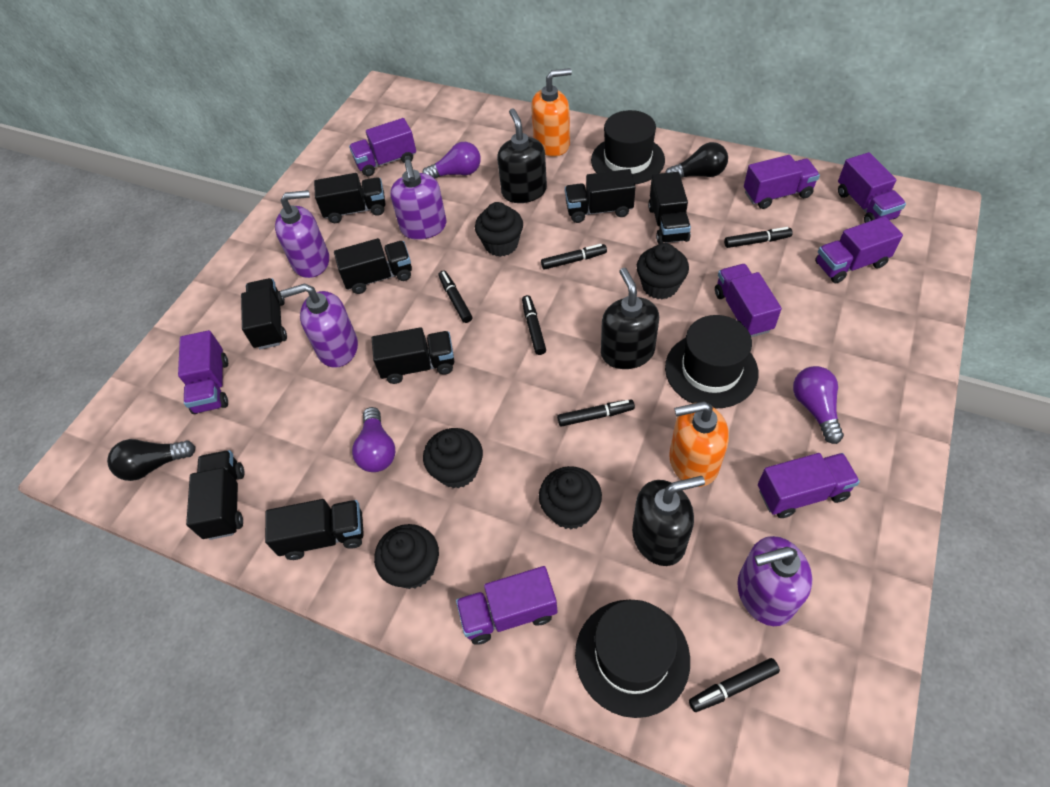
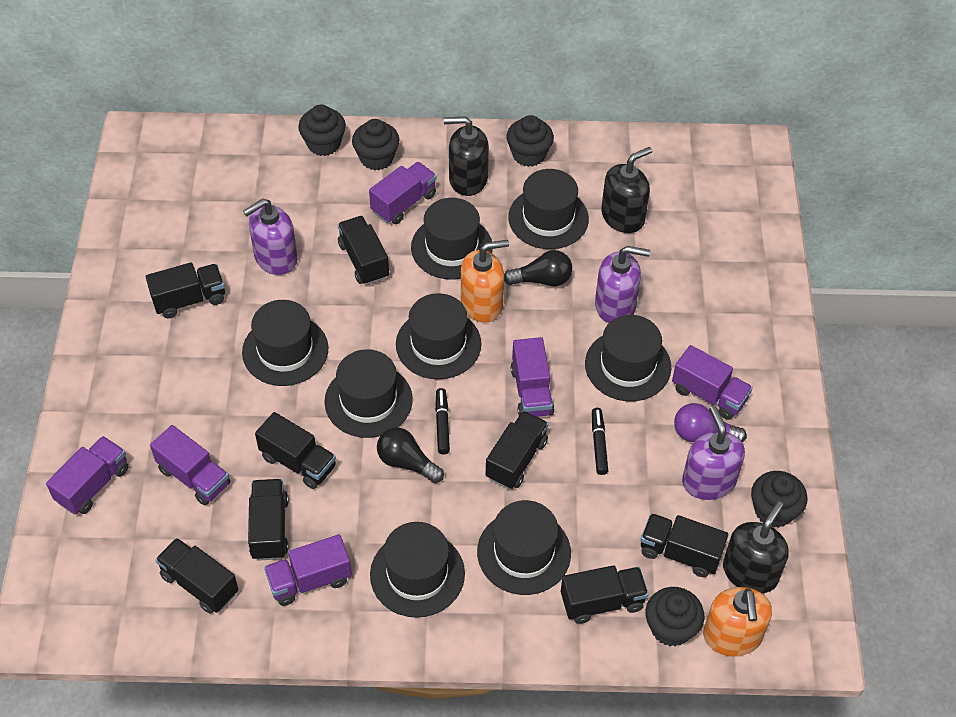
black hat: [575,600,690,718] [591,110,665,185] [665,315,759,409] = 3 -> [242,300,328,386] [324,349,413,438] [370,522,465,618] [396,293,481,380] [411,198,493,280] [477,500,571,595] [508,169,589,249] [585,315,671,401] = 8
black marker: [438,270,472,323] [522,295,546,355] [541,244,607,270] [557,400,635,427] [689,658,780,712] [724,227,793,248] = 6 -> [435,388,450,454] [592,408,608,475] = 2
purple light bulb: [352,407,395,472] [422,142,481,179] [793,366,844,444] = 3 -> [674,403,747,442] = 1
purple soap dispenser: [275,190,329,278] [280,283,358,368] [390,160,446,240] [737,536,812,626] = 4 -> [243,198,298,275] [595,246,650,323] [682,406,745,500] = 3
purple truck: [178,330,228,414] [349,118,416,176] [456,566,558,645] [715,264,782,337] [744,155,820,209] [758,453,860,518] [815,216,903,283] [838,152,906,223] = 8 -> [46,436,128,514] [150,425,230,505] [264,534,352,606] [369,162,437,224] [511,337,554,417] [672,345,753,420] = 6

